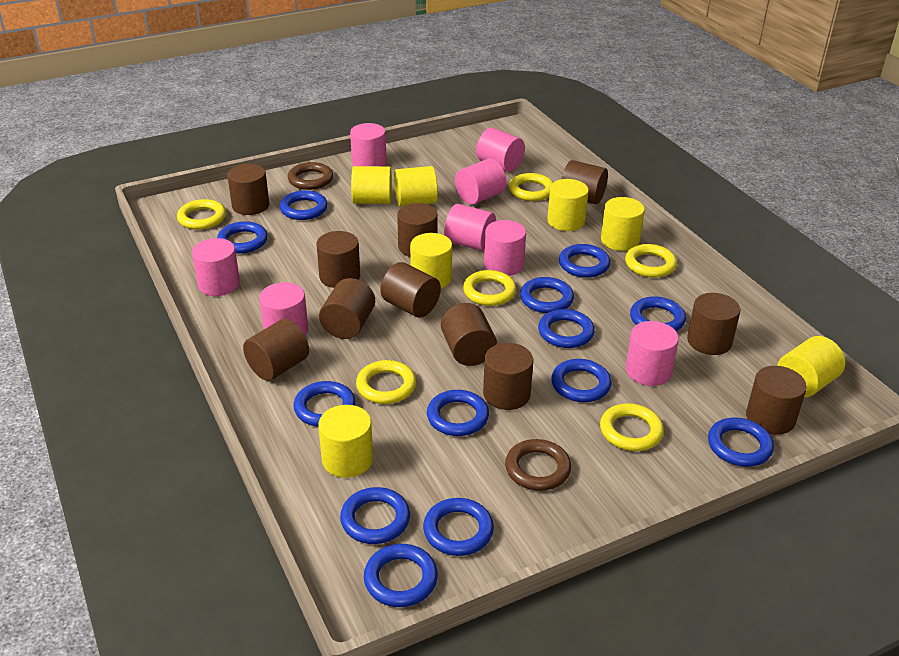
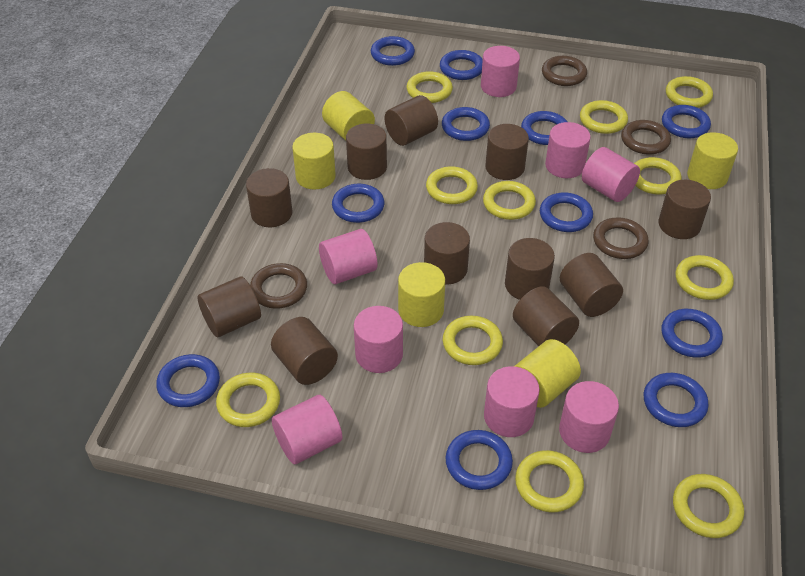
blue ring: [217,221,268,254] [280,190,328,220] [294,381,356,427] [340,487,410,544] [364,544,438,607] [423,498,494,556] [427,390,489,436] [520,277,574,313] [538,309,595,348] [551,359,612,402] [559,244,610,278] [630,296,686,331] [708,418,774,467] = 13 -> [156,354,220,407] [332,184,384,223] [371,36,415,66] [440,50,483,80] [442,107,490,141] [445,430,513,490] [521,111,568,145] [540,192,593,232] [644,373,708,427] [662,105,711,138] [662,309,723,358] = 11
brown ring: [288,162,333,190] [505,439,571,491] = 2 -> [250,263,307,309] [542,56,587,86] [593,217,649,259] [621,120,671,155] = 4
yellow cylinder: [318,405,373,478] [351,166,392,204] [394,166,438,207] [410,233,452,288] [547,179,589,231] [601,197,645,251] [777,336,845,397] = 7 -> [292,133,336,189] [322,91,375,141] [398,262,445,327] [515,339,581,408] [687,132,738,189] = 5
yellow ring: [177,199,226,230] [356,360,416,404] [463,270,517,306] [509,173,553,201] [600,403,664,451] [625,244,677,278] = 6 -> [216,373,280,427] [406,71,453,103] [426,166,478,204] [443,316,503,365] [483,181,536,220] [515,450,584,512] [580,100,628,134] [634,157,682,195] [666,76,713,108] [673,474,744,538] [675,255,734,300] = 11

